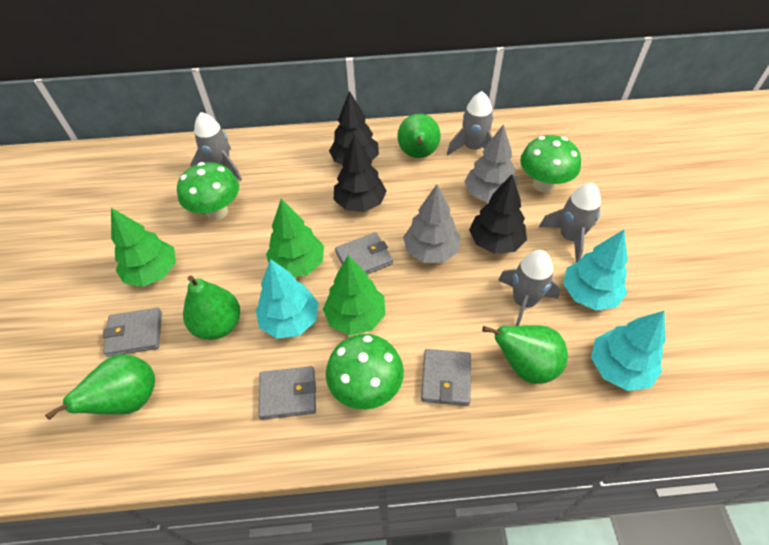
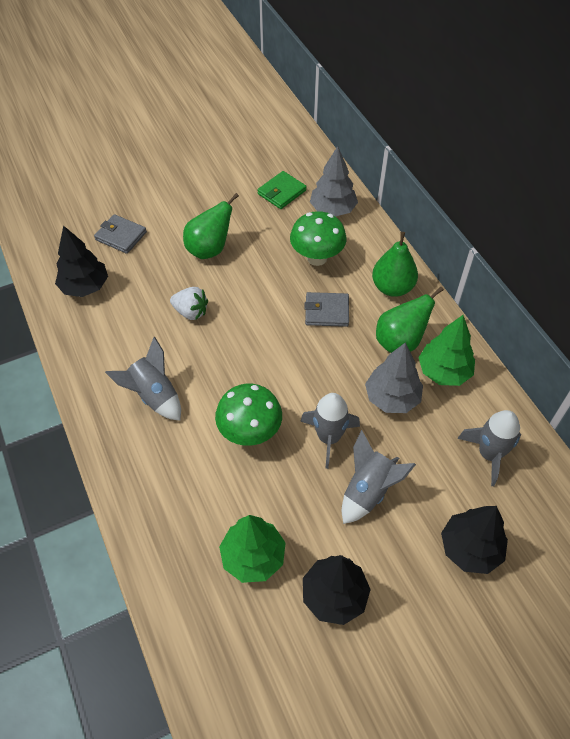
green mushroom: [177,162,239,220] [326,334,404,410] [520,135,581,193] = 3 -> [215,384,282,446] [290,211,347,266] = 2
green pear: [45,354,155,420] [183,276,240,340] [397,114,441,158] [482,325,568,384] = 4 -> [183,193,239,259] [372,232,418,297] [376,287,444,353] = 3
green tree: [111,208,176,287] [266,199,324,277] [323,255,386,335] = 3 -> [219,515,286,583] [418,315,475,386] = 2
green wallet: none = 0 -> [257,171,306,209] = 1
grey wallet: [103,308,162,357] [258,366,316,420] [335,232,393,274] [421,349,471,406] = 4 -> [94,214,147,254] [304,292,349,327] = 2
turquoise tree: [256,259,319,339] [563,230,628,310] [591,311,666,391] = 3 -> none = 0
white strawberry: none = 0 -> [170,287,208,320] = 1

